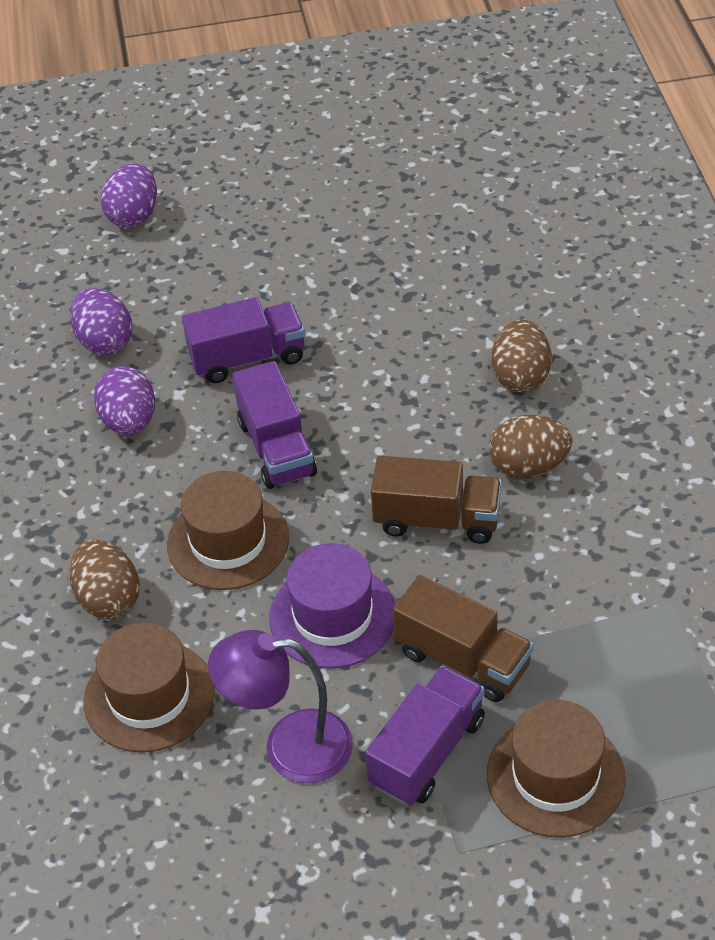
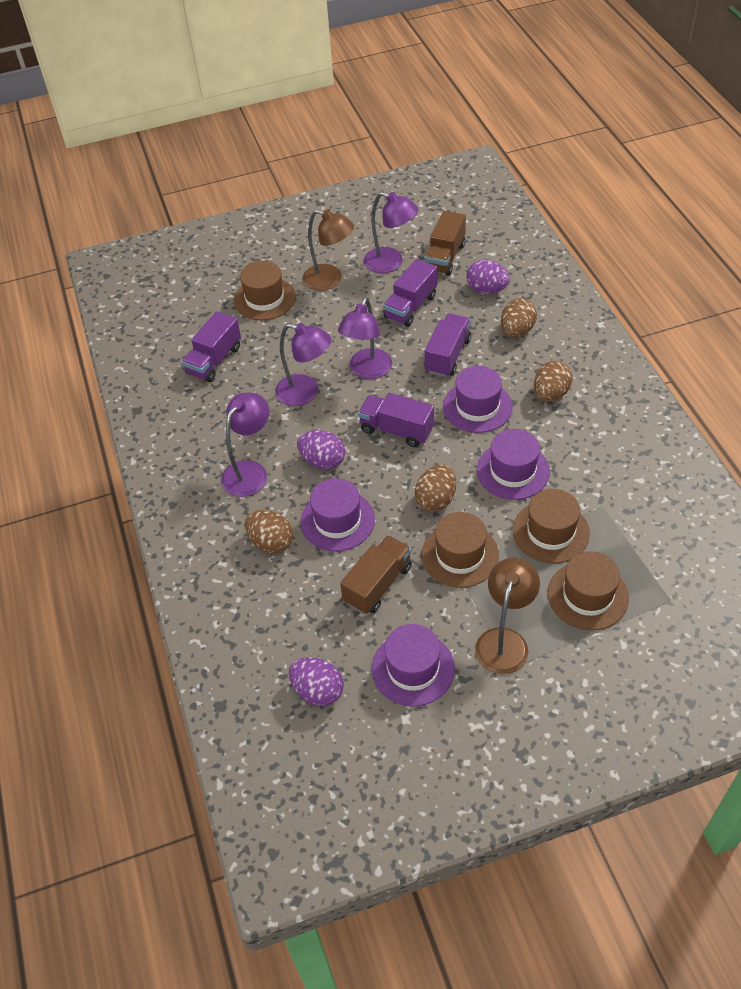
brown egg: [69,540,140,619] [489,415,572,479] [492,319,551,392] = 3 -> [245,510,293,554] [415,464,456,512] [501,298,537,337] [534,361,573,402] = 4
brown hat: [84,622,215,753] [167,471,289,590] [487,700,626,838] = 3 -> [234,261,296,320] [422,512,499,588] [513,489,590,563] [548,551,629,630] = 4
brown lamp: none = 0 -> [302,209,354,291] [475,558,540,674] = 2
purple hat: [270,543,396,669] = 1 -> [300,478,375,551] [372,624,455,706] [443,366,513,433] [477,429,550,500] = 4
purple lamp: [208,630,353,783] = 1 -> [221,392,269,497] [275,323,331,406] [338,297,392,379] [364,192,419,273] = 4
purple truck: [182,297,305,383] [233,361,317,489] [365,666,485,806] = 3 -> [182,311,241,382] [358,393,434,447] [383,259,437,327] [424,313,471,377] = 4

